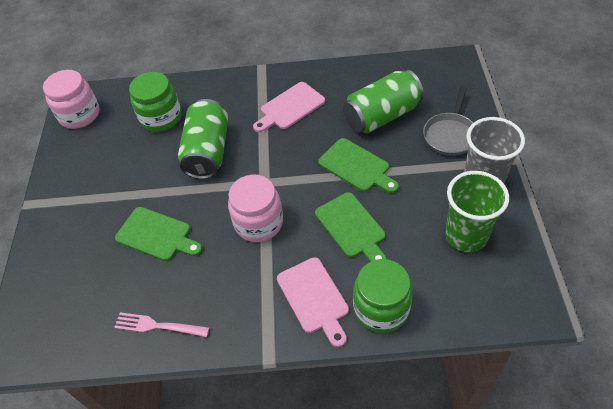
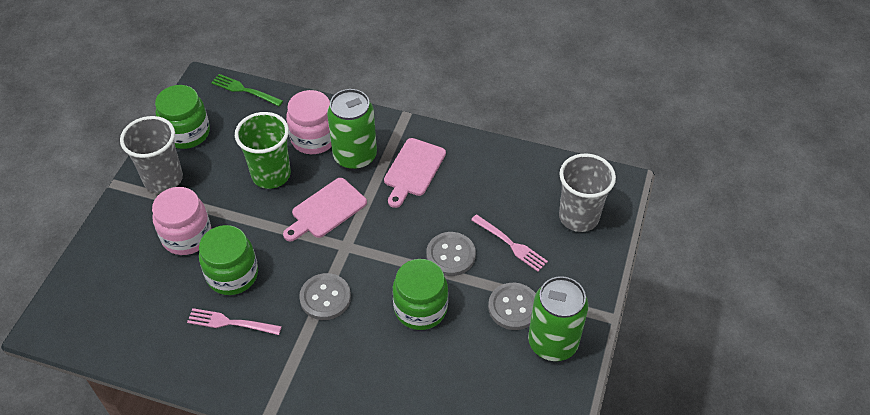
green cutting board: [115,207,202,261] [315,192,387,262] [318,138,399,193] = 3 -> none = 0
green fork: none = 0 -> [211,74,283,106] = 1
green jar: [129,72,182,132] [353,259,413,333] = 2 -> [155,85,210,149] [199,225,258,295] [393,259,448,330] = 3
grey button: none = 0 -> [299,273,351,320] [426,232,476,276] [488,283,536,330] = 3
grey cup: [464,117,525,183] = 1 -> [120,116,183,193] [559,154,616,232] = 2
grey pan: [423,86,473,156] = 1 -> none = 0
pink fork: [114,312,210,337] = 1 -> [187,308,282,335] [471,214,548,272] = 2

